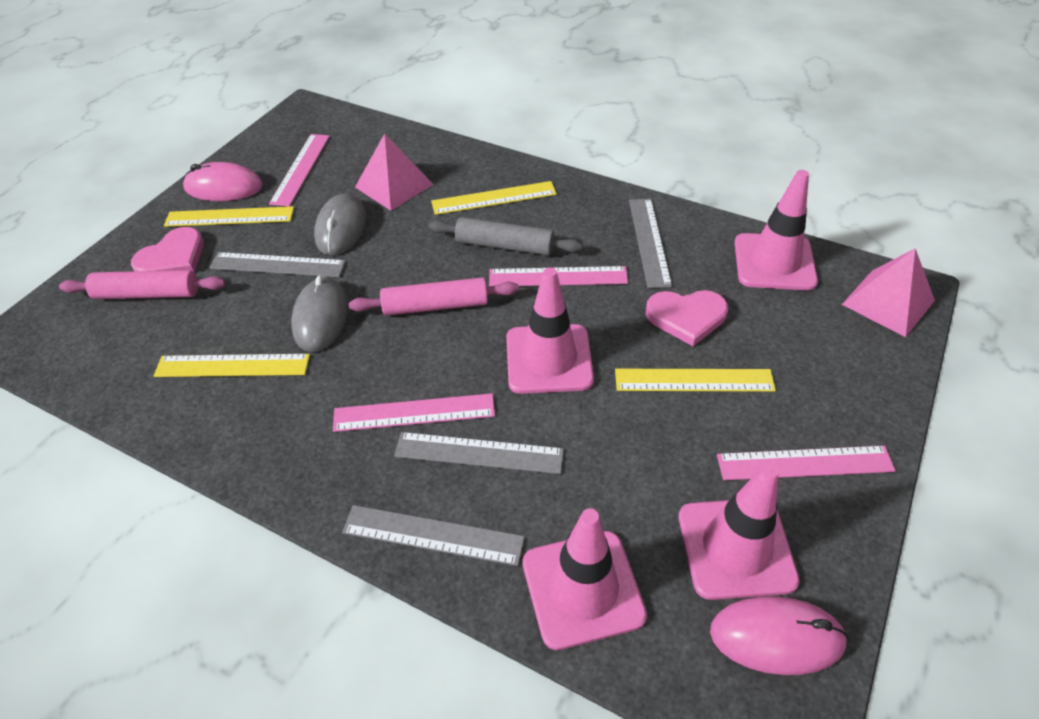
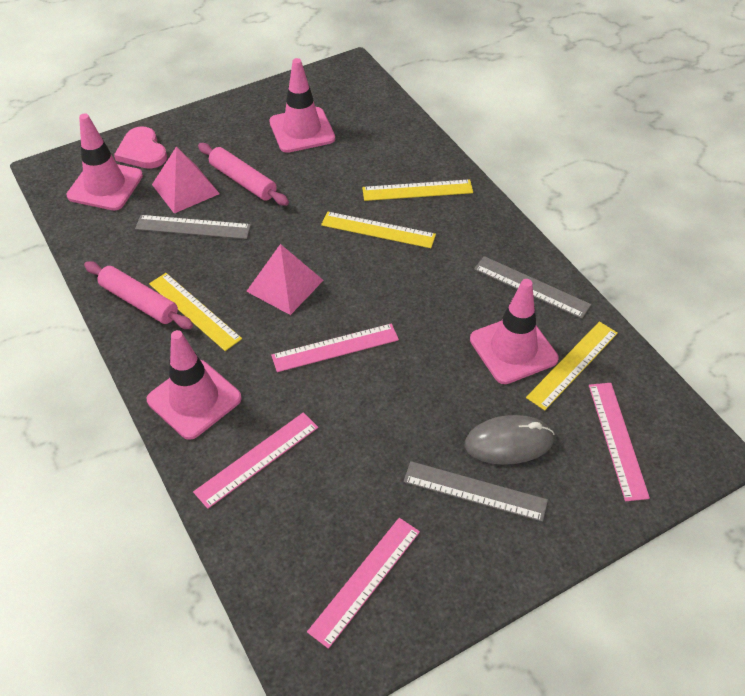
grey mouse: [291,276,348,352] [314,194,366,255] = 2 -> [465,415,555,465] = 1
grey rolling pin: [429,217,583,255] = 1 -> none = 0
grey ruler: [209,252,346,277] [342,505,525,566] [394,432,564,474] [629,199,672,288] = 4 -> [135,215,251,239] [403,461,548,522] [474,256,591,319] = 3
pink heart: [131,227,204,272] [646,290,728,346] = 2 -> [114,126,167,169] = 1
pink mouse: [183,162,263,201] [710,596,848,675] = 2 -> none = 0

